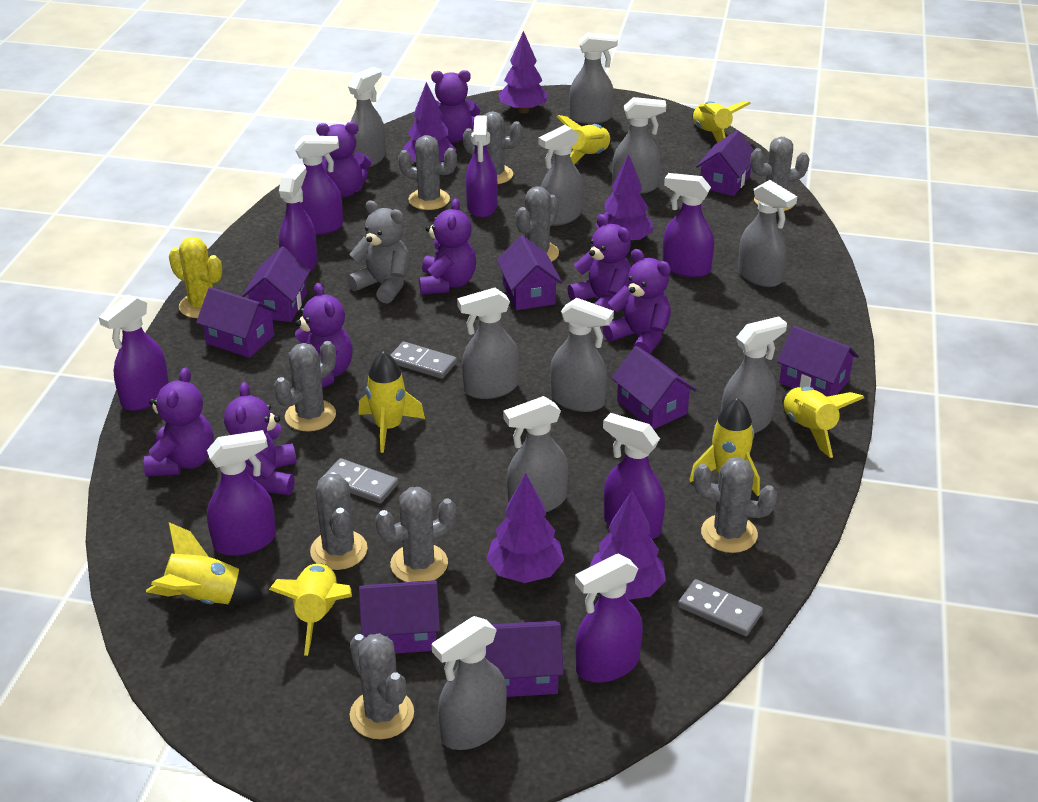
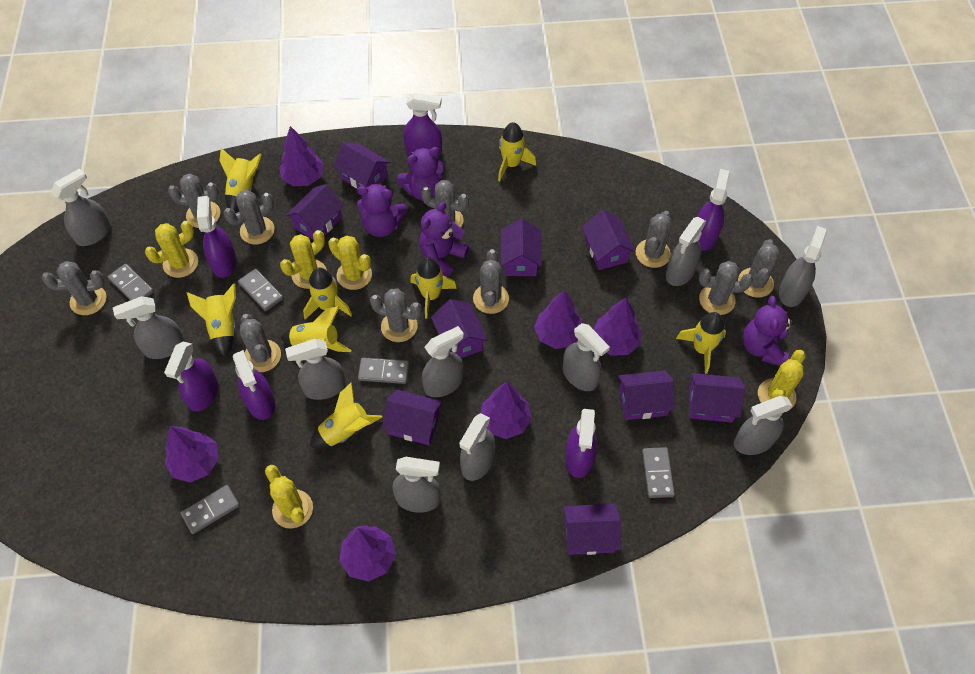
grey cactus: [274,341,336,431] [310,474,368,570] [350,633,414,739] [375,487,456,582] [398,135,457,210] [463,111,523,184] [516,186,559,262] [693,457,777,553] [750,137,810,212] = 9 -> [42,261,106,315] [168,174,221,228] [224,190,275,244] [240,314,281,372] [370,289,422,342] [421,180,469,228] [473,249,509,314] [636,211,671,268] [699,261,753,315] [738,239,780,298] = 10
grey domino: [323,458,398,504] [390,342,457,379] [678,579,763,636] = 3 -> [108,264,154,300] [181,485,240,534] [238,269,283,311] [358,358,409,384] [642,447,675,498] = 5
grey teddy bear: [347,200,410,304] = 1 -> none = 0
purple house: [196,287,277,358] [242,246,311,322] [359,580,440,654] [485,620,564,697] [497,235,562,310] [611,346,696,429] [696,130,754,196] [777,326,859,397] = 8 -> [286,184,344,240] [333,142,390,189] [382,389,443,445] [431,299,488,358] [501,218,542,276] [563,504,621,555] [582,210,635,270] [618,370,675,420] [689,373,745,423] = 9
purple spray bottle: [99,295,169,411] [207,430,276,556] [279,164,317,272] [295,135,343,235] [466,116,498,218] [575,554,643,683] [603,413,665,539] [662,173,714,277] = 8 -> [164,342,218,412] [197,196,237,278] [233,350,275,420] [403,92,442,157] [565,409,597,478] [697,169,730,251] = 6
purple teddy bear: [144,368,214,477] [224,382,297,495] [289,283,353,388] [316,122,371,198] [419,198,476,295] [431,70,480,143] [568,214,631,311] [602,249,671,354] = 8 -> [357,183,407,237] [397,147,444,201] [419,202,469,277] [743,296,794,366] = 4
purple tree: [404,82,456,162] [486,473,564,583] [498,31,548,114] [589,490,666,600] [596,154,653,242] = 5 -> [165,426,219,482] [279,126,324,187] [339,525,396,582] [481,382,532,439] [534,290,583,349] [593,298,641,356] = 6
yellow cactus: [169,237,222,318] = 1 -> [145,221,198,278] [265,465,313,529] [280,230,327,289] [328,235,372,290] [758,350,806,411] = 5
yellow rocket: [146,522,263,604] [269,563,352,656] [358,352,425,453] [556,115,612,164] [689,398,760,496] [692,102,751,143] [782,387,864,458] = 7 -> [187,283,236,357] [219,148,262,213] [281,306,352,352] [303,268,352,320] [310,382,382,449] [410,257,457,319] [498,122,536,181] [676,312,726,374] = 8

